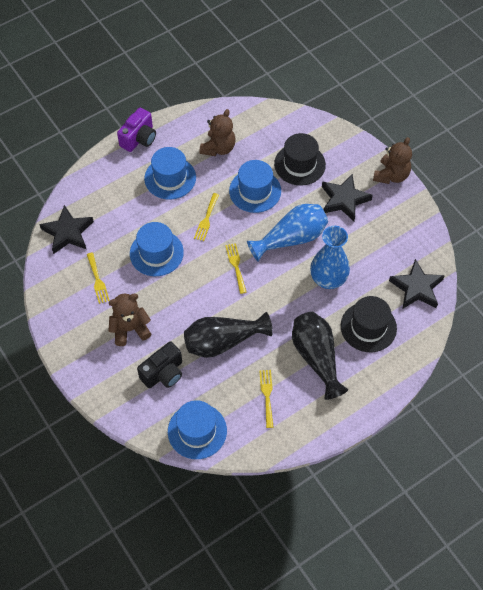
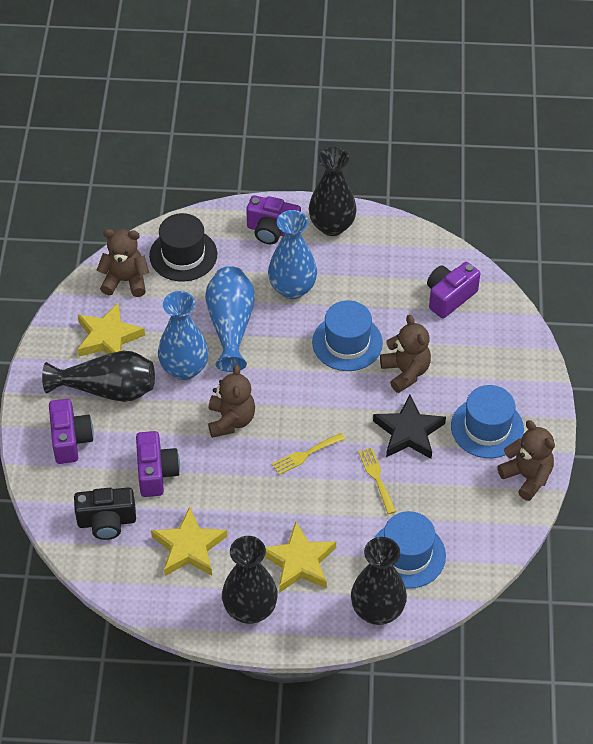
black hat: [274,133,326,186] [341,296,397,352] = 2 -> [149,213,217,282] = 1
black star: [39,205,94,254] [322,174,373,221] [389,259,445,309] = 3 -> [373,395,446,459] = 1
black vase: [184,312,273,358] [292,312,348,400] = 2 -> [42,351,155,402] [222,536,278,624] [309,147,357,236] [351,537,407,625] = 4
blue hat: [130,222,184,276] [144,147,196,200] [168,400,227,459] [229,160,281,213] = 4 -> [312,300,383,371] [374,511,446,589] [451,385,524,458] = 3
blue vase: [247,204,328,262] [310,226,350,289] = 2 -> [158,291,209,380] [205,266,255,372] [268,210,317,299] = 3
brown teddy bear: [109,294,151,346] [199,109,236,156] [373,137,412,184] = 3 -> [97,229,149,297] [208,364,255,438] [380,315,431,393] [497,420,555,501] = 4
purple camera: [117,108,156,152] = 1 -> [49,399,94,464] [136,431,180,497] [246,195,301,244] [427,262,480,318] = 4
yellow fork: [87,253,110,304] [194,193,219,241] [225,243,246,294] [259,370,273,428] = 4 -> [272,433,345,475] [358,447,396,514] = 2
yellow star: none = 0 -> [77,303,145,357] [151,507,227,576] [265,522,336,593] = 3

